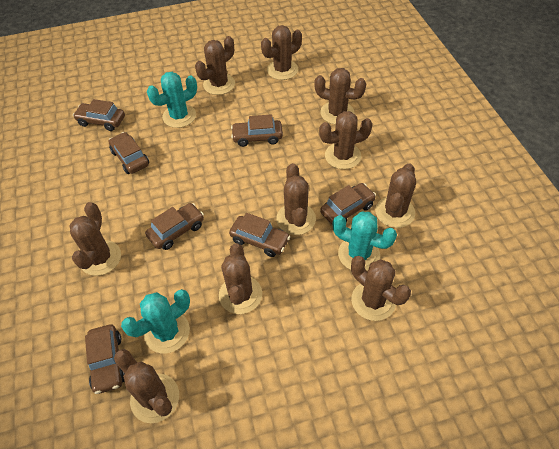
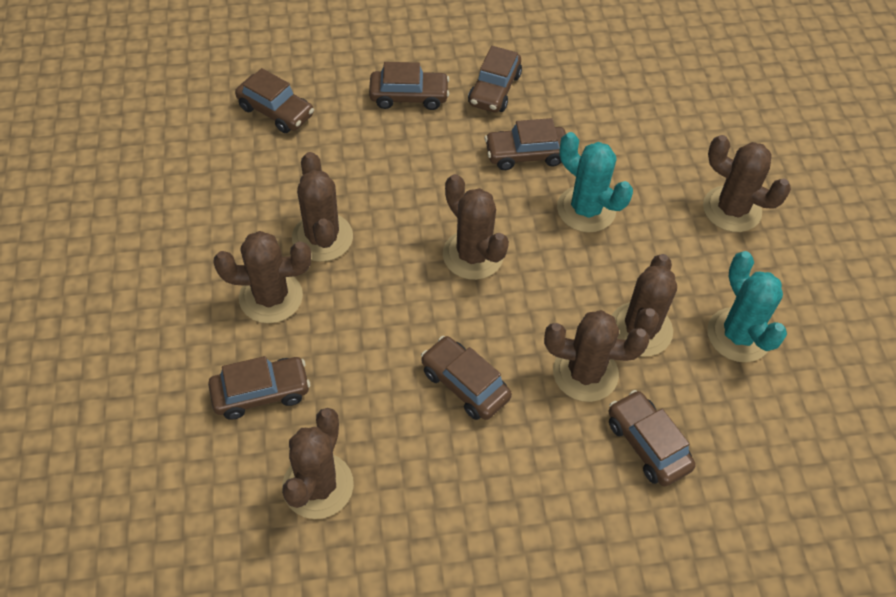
brown cactus: [69,202,121,276] [114,349,179,423] [195,36,235,95] [219,243,262,314] [261,25,302,80] [276,163,316,235] [314,68,366,125] [319,111,373,169] [351,256,411,321] [375,163,416,228] = 10 -> [213,231,311,323] [282,408,354,519] [292,152,353,262] [443,174,509,280] [544,310,650,402] [612,254,677,357] [703,135,791,232] = 7
turquoise cactus: [121,289,190,353] [147,72,197,128] [333,212,397,271] = 3 -> [557,132,633,232] [707,251,787,362] = 2

